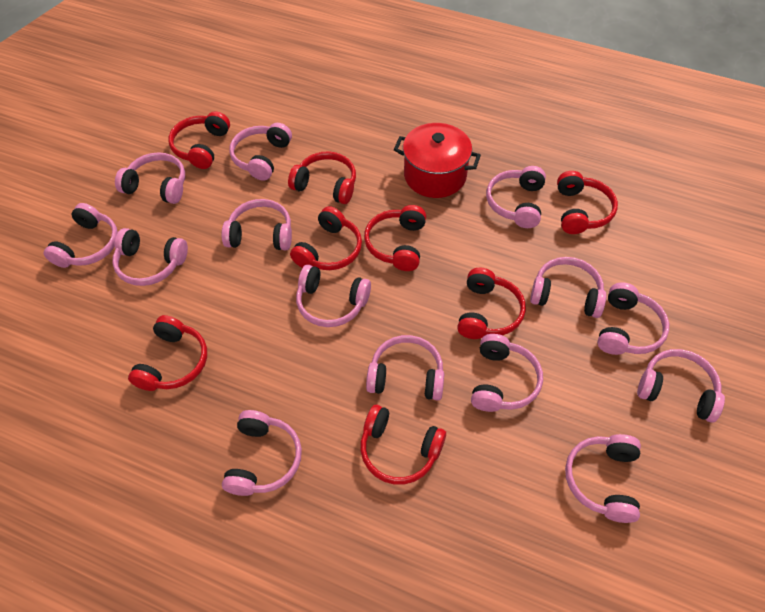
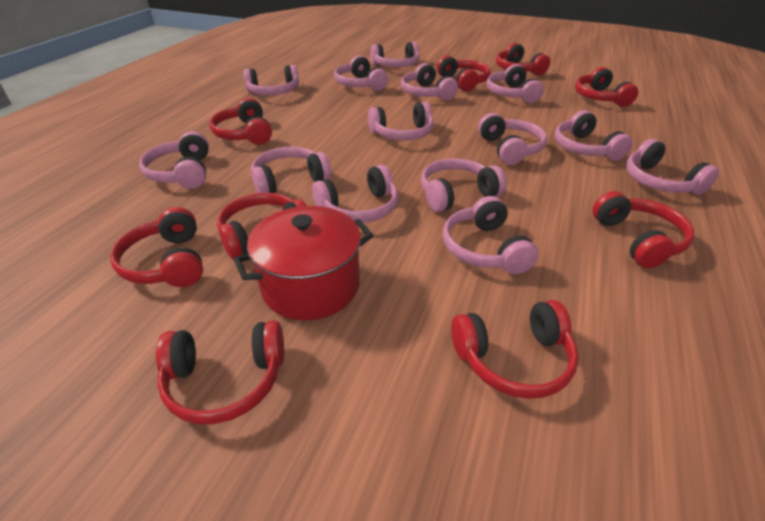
red headphones: [128,315,207,391] [169,111,230,169] [288,152,356,204] [290,206,362,270] [360,405,446,485] [364,205,426,271] [457,268,526,339] [557,171,618,234] = 8 -> [110,207,203,287] [156,321,284,424] [210,98,272,145] [217,193,307,259] [437,55,491,91] [451,300,579,399] [496,43,550,75] [575,67,638,107] [592,191,694,268] = 9

